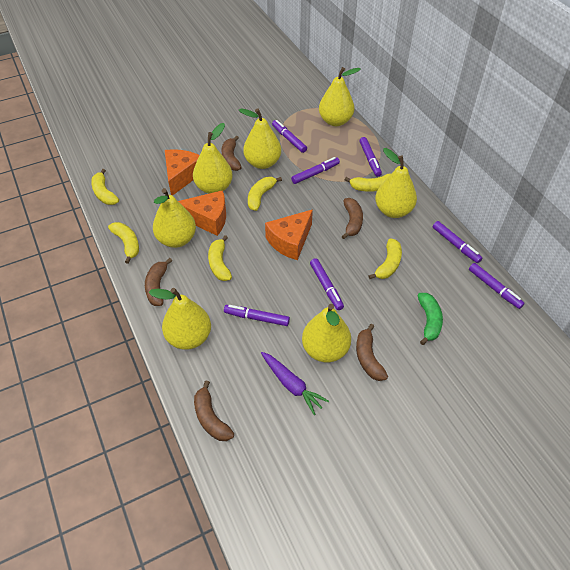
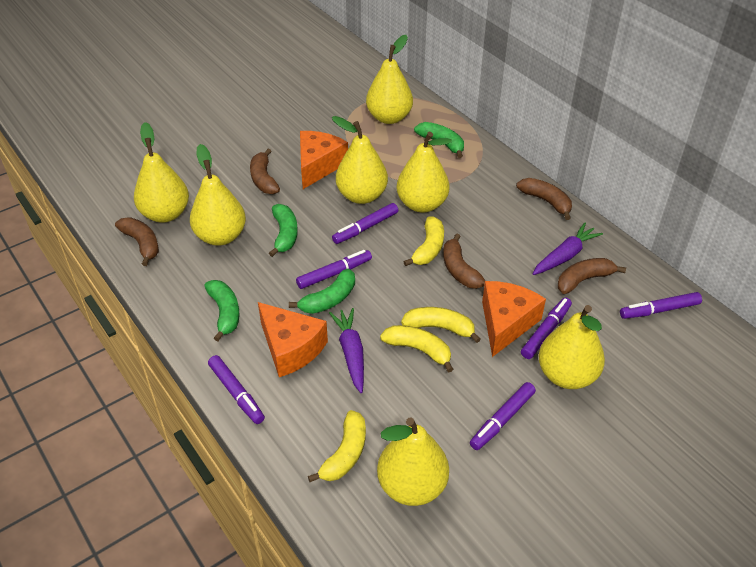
green banana: [418,293,443,345] = 1 -> [205,280,239,341] [269,204,298,257] [289,269,355,314] [414,122,464,158] = 4
purple carrot: [261,352,329,415] = 1 -> [329,308,364,393] [533,223,603,275] = 2
purple marker: [224,305,290,326] [272,120,307,153] [291,157,340,184] [310,258,344,310] [359,137,382,176] [433,221,482,263] [469,263,525,309] = 7 -> [208,355,265,424] [296,250,372,289] [332,203,398,244] [470,382,536,450] [521,298,572,359] [620,292,702,319] = 6
yellow banana: [91,169,119,205] [108,222,139,264] [208,235,232,281] [248,177,282,211] [344,174,391,192] [368,239,402,279] = 6 -> [308,410,366,482] [380,325,453,372] [401,307,481,343] [404,216,444,266] = 4

